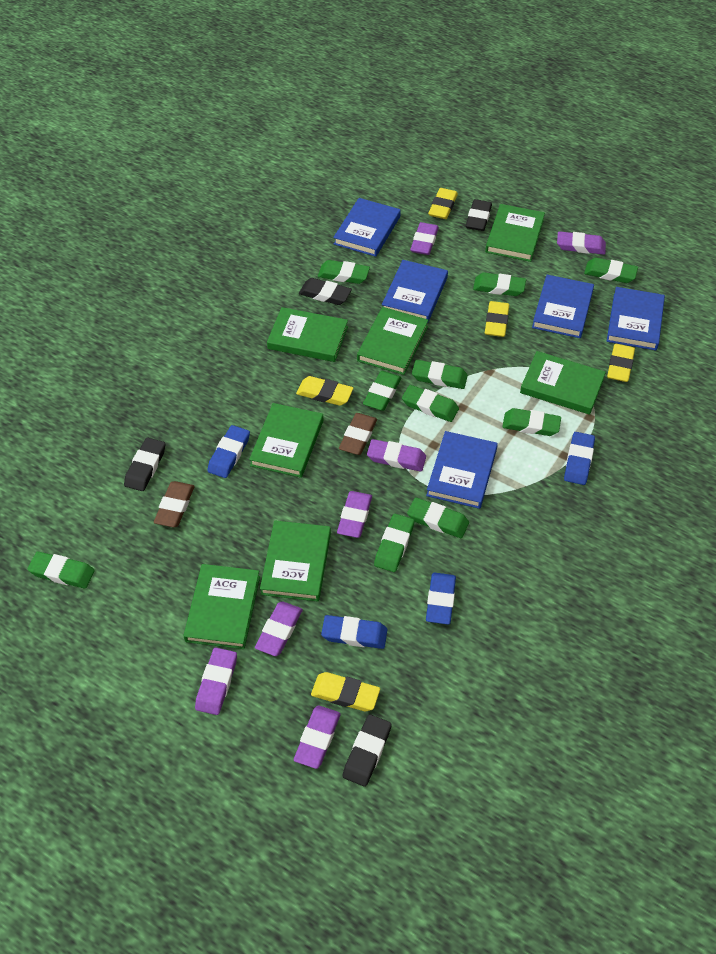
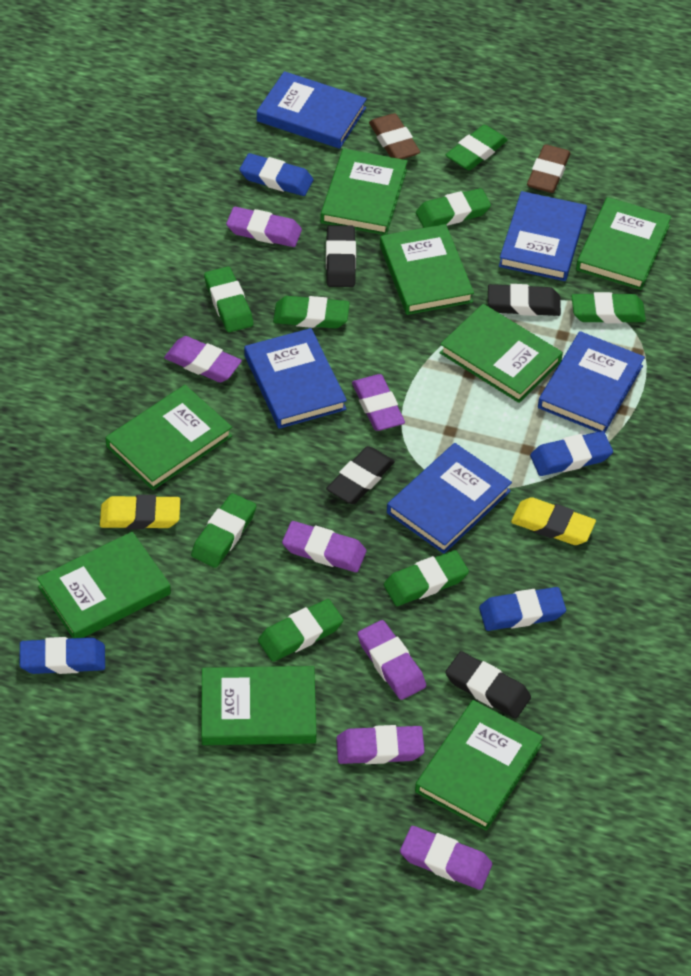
green book: [183,564,260,649] [249,403,323,478] [260,520,331,601] [267,307,348,362] [357,307,429,375] [485,204,545,262] [520,351,606,415] = 7 -> [37,532,171,638] [106,385,232,490] [201,666,316,745] [320,149,407,235] [380,224,474,315] [415,700,543,831] [440,304,563,403] [576,197,671,290] = 8
green eraser: [28,552,95,589] [318,260,370,284] [363,371,402,411] [374,514,414,572] [402,385,459,422] [407,497,469,538] [412,360,468,389] [473,272,526,296] [502,408,561,436] [584,258,638,283] = 10 -> [191,493,256,568] [204,266,253,332] [258,599,343,662] [273,296,350,329] [384,550,469,606] [416,188,491,228] [446,125,508,171] [571,292,646,323] = 8
yellow eraser: [296,376,353,406] [311,672,380,711] [428,188,458,219] [485,301,509,337] [607,344,635,382] = 5 -> [100,495,180,529] [511,497,596,545] = 2

